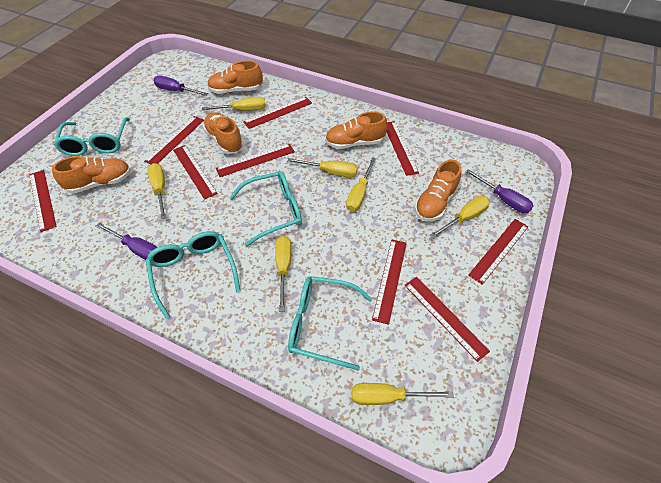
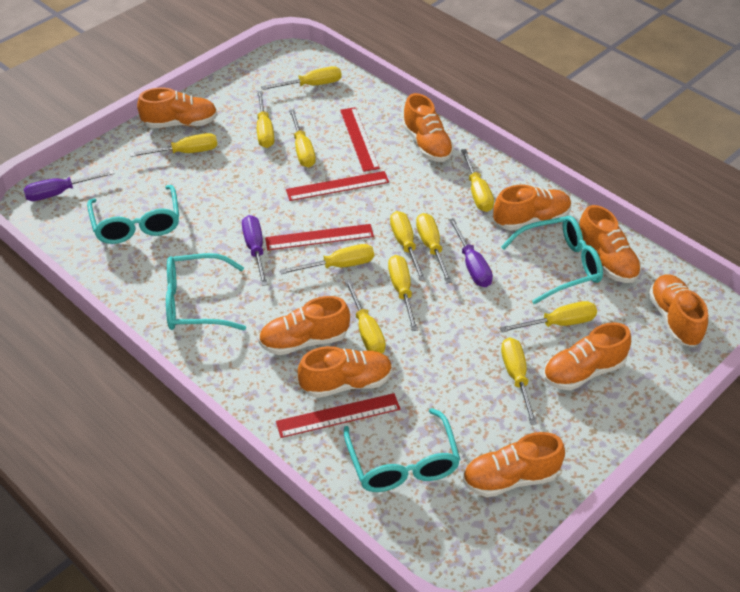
orange shoe: [52,156,131,194] [203,112,244,154] [207,61,263,94] [325,112,387,149] [415,160,461,221] = 5 -> [137,88,218,128] [258,296,350,355] [298,346,393,398] [403,93,454,162] [463,432,565,497] [493,185,572,230] [543,322,631,391] [579,205,641,283] [649,274,708,347] = 9
red ruler: [29,170,57,232] [144,116,204,165] [173,145,218,200] [216,144,295,177] [243,97,312,129] [372,239,407,325] [387,121,419,176] [404,277,490,362] [468,219,528,285] = 9 -> [265,224,374,250] [276,393,400,438] [286,171,389,201] [340,107,380,172] = 4
yellow screwdriver: [148,163,166,220] [202,97,266,111] [275,236,292,312] [287,158,358,177] [346,158,376,212] [352,383,454,405] [430,196,490,238] = 7 -> [130,133,217,157] [257,91,274,148] [261,66,342,90] [280,244,374,274] [289,109,316,167] [345,279,386,353] [388,255,418,331] [390,211,426,281] [416,213,452,283] [461,149,494,212] [500,301,597,332] [501,337,537,425] = 12

